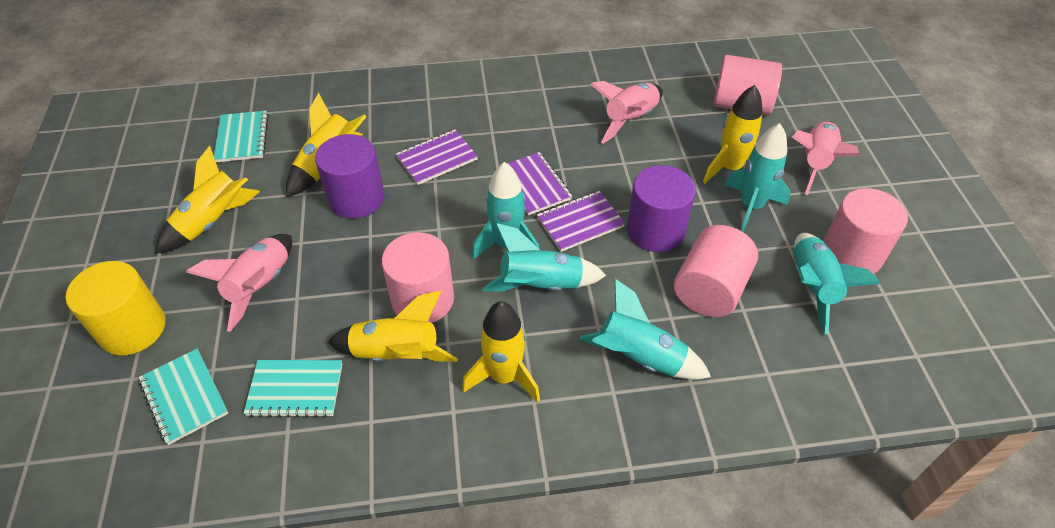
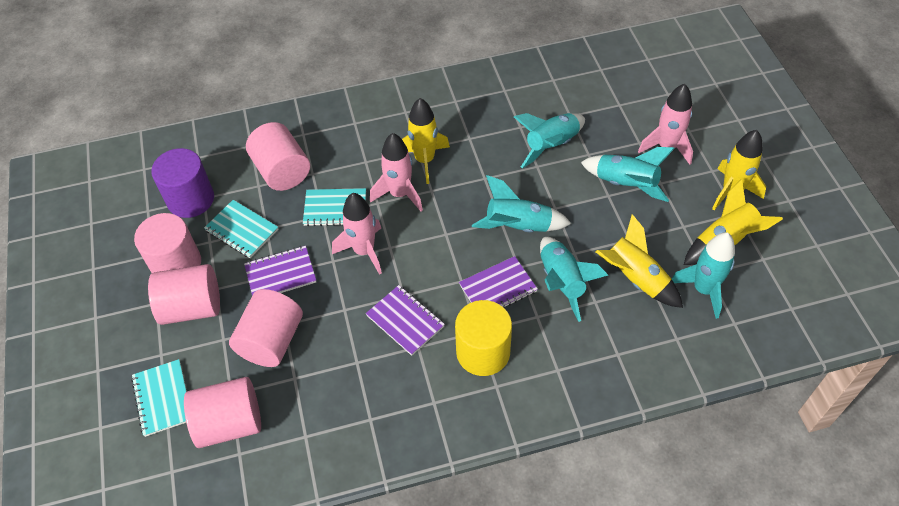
pink cylinder: [382,232,454,323] [674,225,758,317] [714,55,782,115] [823,188,908,274] = 4 -> [134,213,201,273] [148,264,220,325] [184,377,261,448] [229,289,303,367] [246,122,310,191] = 5
purple cylinder: [315,134,384,219] [627,165,696,252] = 2 -> [151,148,214,218] = 1
yellow rocket: [155,145,260,254] [286,93,367,197] [328,291,458,362] [462,301,540,402] [703,85,763,183] = 5 -> [402,98,450,184] [595,214,683,308] [684,179,783,265] [712,130,766,210] = 4

